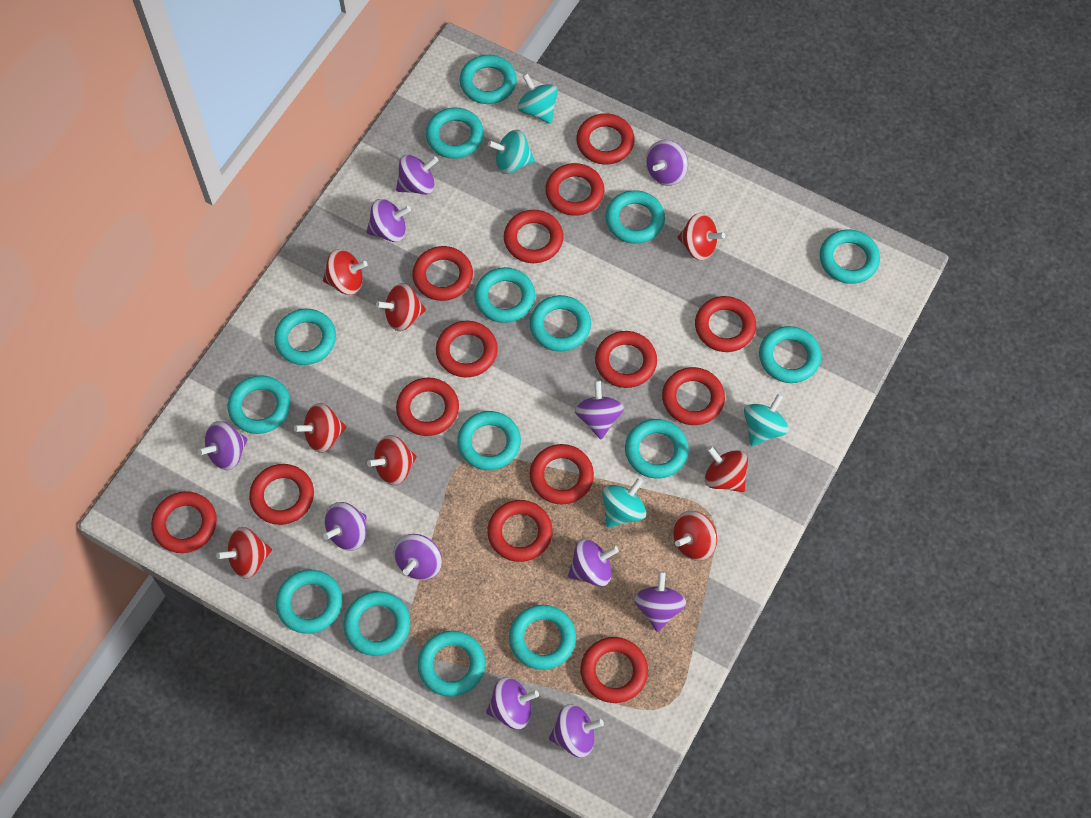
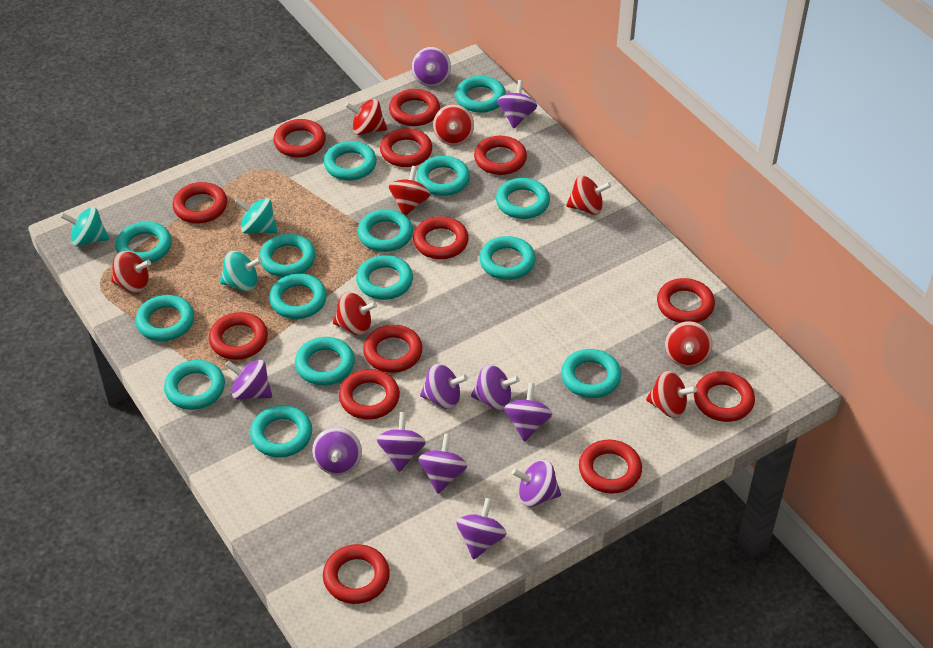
red ring: [151,491,217,553] [249,464,314,525] [396,378,459,436] [412,246,473,301] [436,321,498,378] [487,500,553,562] [504,210,564,263] [530,444,594,505] [545,163,604,216] [576,113,635,164] [581,637,648,703] [595,331,657,388] [662,367,725,425] [695,296,756,352] = 14 -> [173,182,227,223] [209,312,268,360] [273,119,326,158] [323,544,390,604] [339,369,400,419] [363,325,423,373] [380,128,432,167] [389,89,440,126] [413,216,469,259] [474,136,527,175] [579,440,642,494] [657,278,715,323] [694,371,755,422] = 13
turquoise spinning top: [488,130,535,174] [517,73,558,124] [602,477,646,528] [744,393,789,446] = 4 -> [61,207,109,247] [220,251,262,292] [235,198,278,234] = 3

